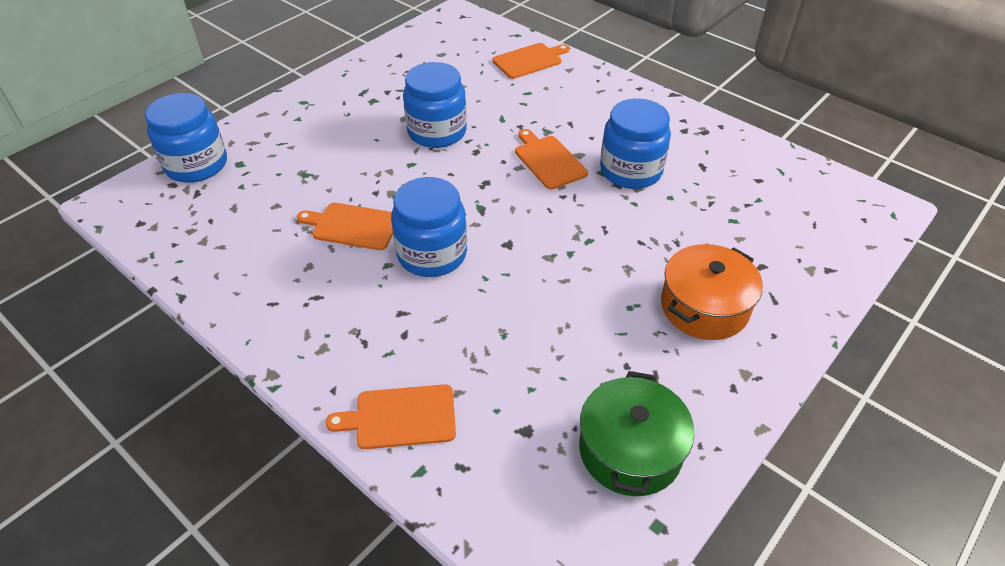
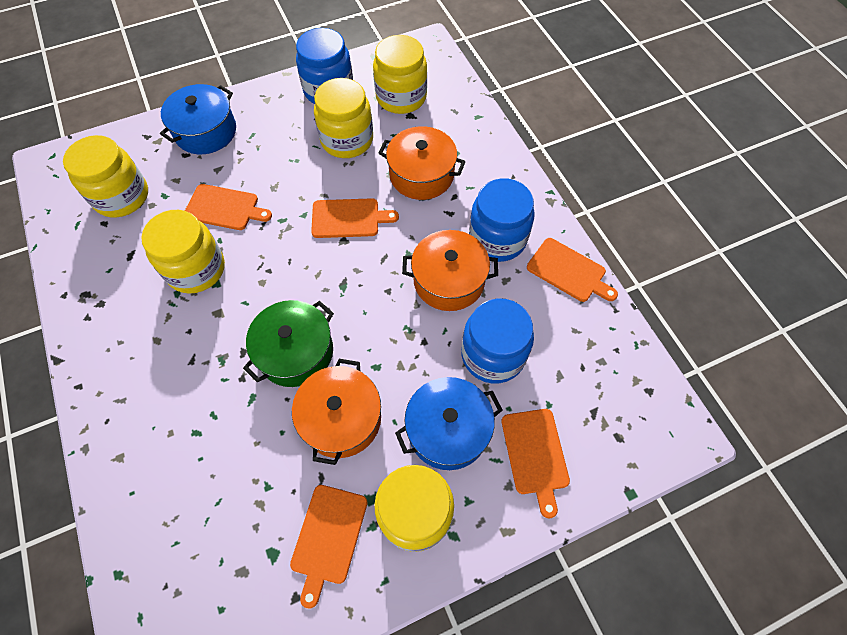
blue jar: [145,93,227,183] [391,177,467,277] [403,62,467,148] [600,98,671,189] = 4 -> [296,28,353,104] [461,298,534,383] [469,178,535,262] = 3
blue pot: none = 0 -> [160,84,236,154] [395,377,503,470] = 2
orange cutting board: [297,203,393,250] [326,384,456,449] [492,43,569,79] [515,129,588,189] = 4 -> [185,184,272,230] [290,485,368,608] [311,198,399,238] [502,409,570,518] [527,238,618,302] = 5
orange pot: [661,244,763,340] = 1 -> [292,359,381,465] [379,126,466,200] [402,230,498,311] = 3
yellow jar: none = 0 -> [63,135,148,217] [141,210,225,294] [314,78,373,158] [373,35,427,114] [374,465,454,552] = 5

